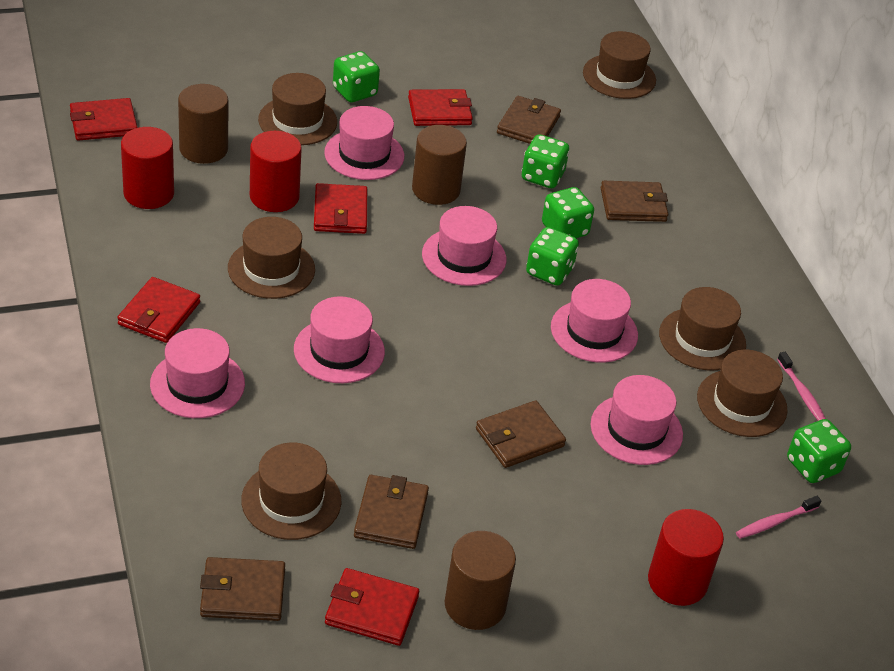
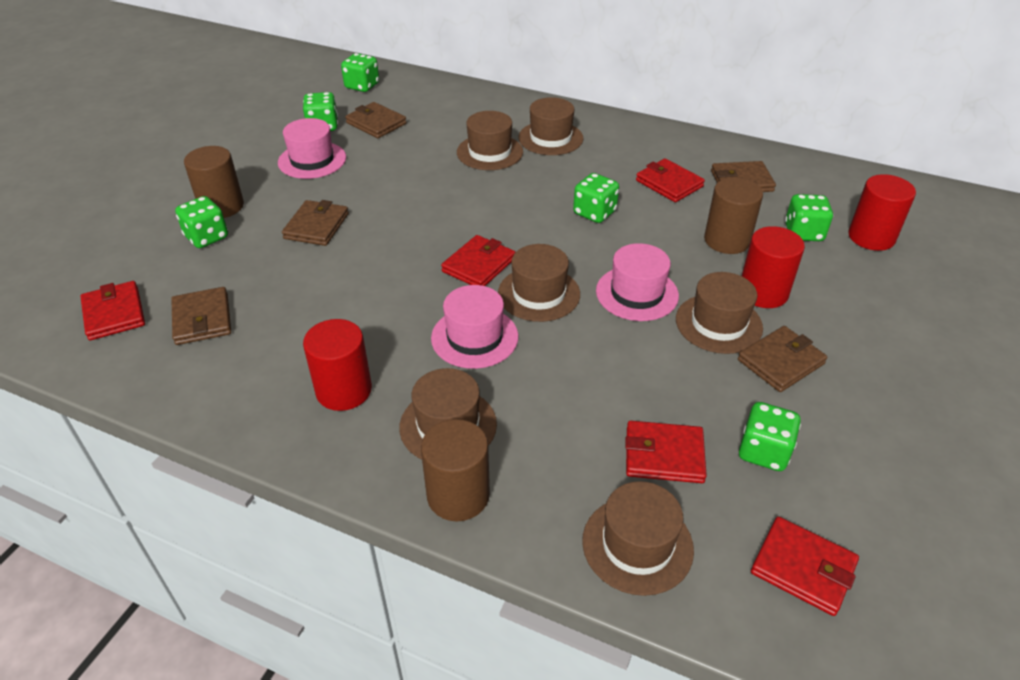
green dice: [333,51,380,102] [522,134,569,188] [526,227,579,286] [542,187,594,238] [787,419,851,483] = 5 -> [175,196,228,248] [303,92,338,131] [341,53,379,92] [573,173,619,223] [739,402,801,471] [785,194,833,241] = 6
pink hat: [150,328,245,418] [294,296,385,383] [324,106,404,180] [422,206,507,286] [551,279,638,363] [590,375,683,465] = 6 -> [278,118,346,179] [431,285,518,369] [596,243,679,321] = 3
pink toothbrush: [736,496,821,539] [777,352,826,421] = 2 -> none = 0

